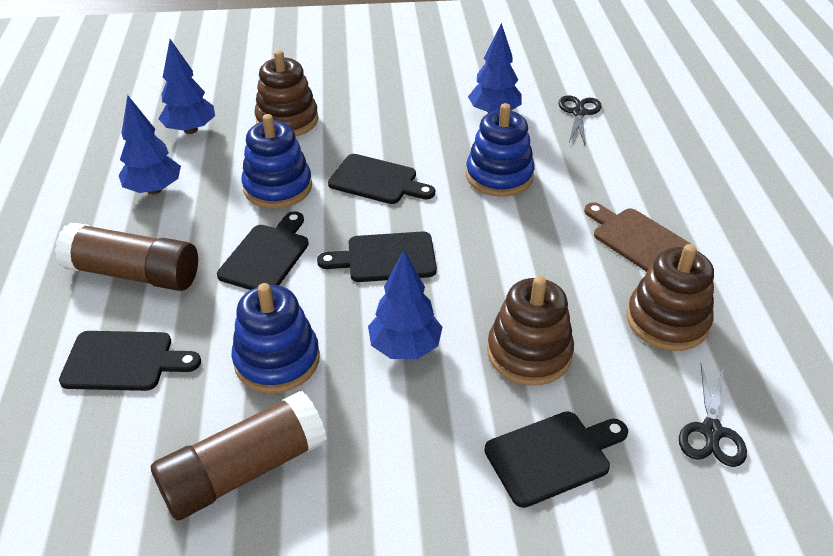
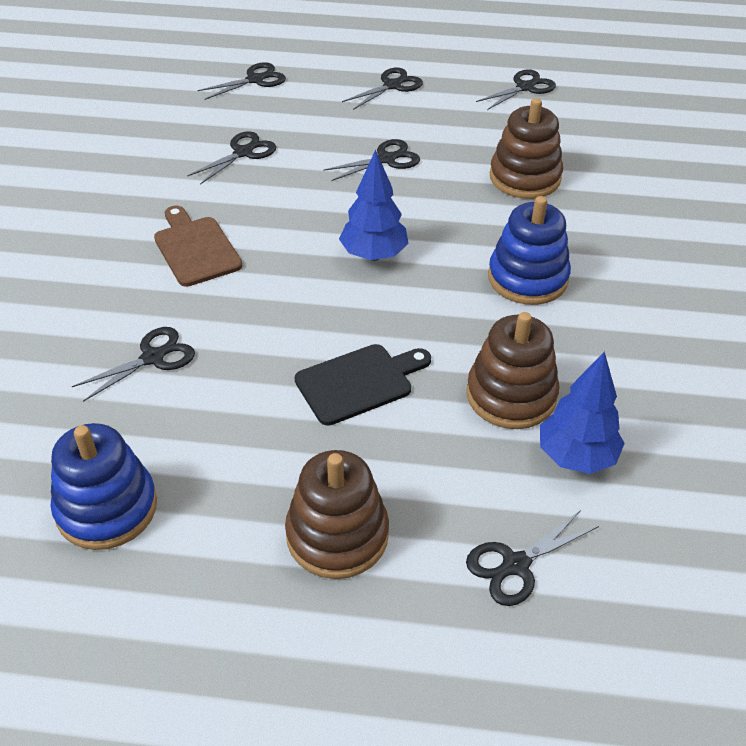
black cutting board: [59,331,201,391] [217,211,309,290] [317,232,437,282] [328,154,435,204] [484,412,628,508] = 5 -> [295,344,431,426] = 1
black scissors: [558,95,602,145] [679,364,747,467] = 2 -> [72,327,195,402] [188,131,276,185] [197,62,286,100] [323,139,420,181] [342,68,423,110] [466,510,599,606] [476,69,556,110] = 7
blue stacking toy: [232,283,320,393] [241,114,312,209] [466,103,535,197] = 3 -> [51,423,157,550] [488,196,571,305] = 2
blue tree: [119,95,181,194] [158,39,215,134] [368,250,442,359] [468,23,522,113] = 4 -> [339,149,409,261] [540,351,625,474] = 2
brown glue stick: [55,223,198,291] [151,391,327,520] = 2 -> none = 0

